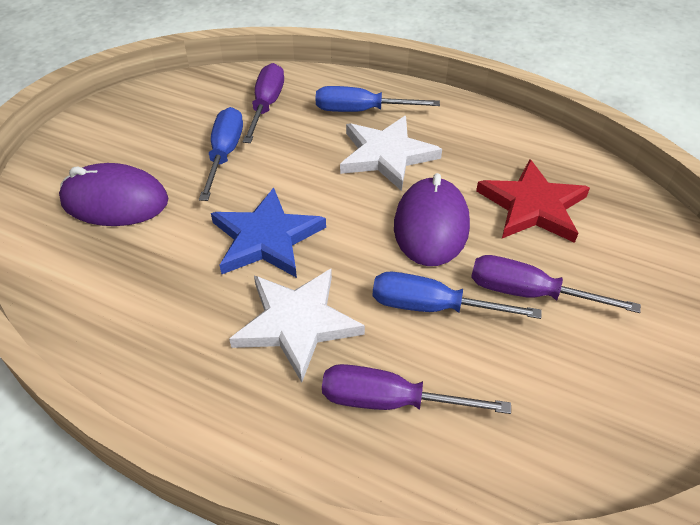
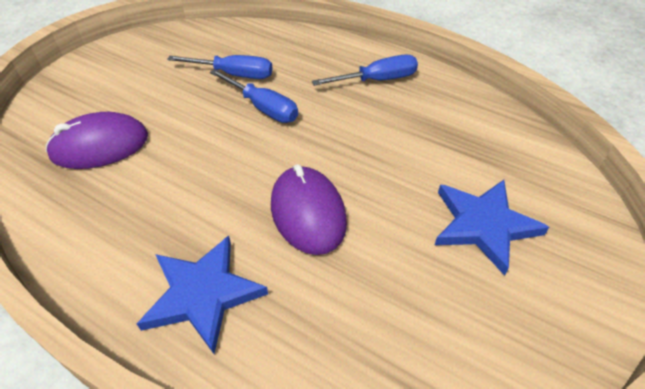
blue star: [211,188,326,278] = 1 -> [137,236,268,354] [435,180,549,276] = 2
purple screwdriver: [242,63,284,143] [322,364,511,414] [471,255,641,313] = 3 -> none = 0
red star: [476,159,590,243] = 1 -> none = 0
white star: [229,269,365,382] [340,116,442,191] = 2 -> none = 0

